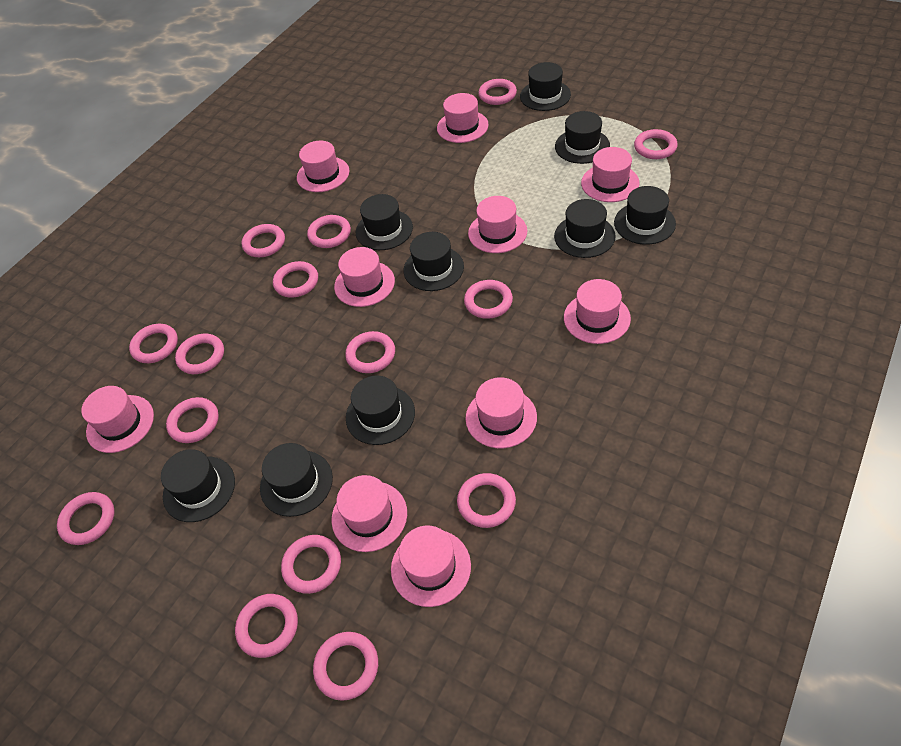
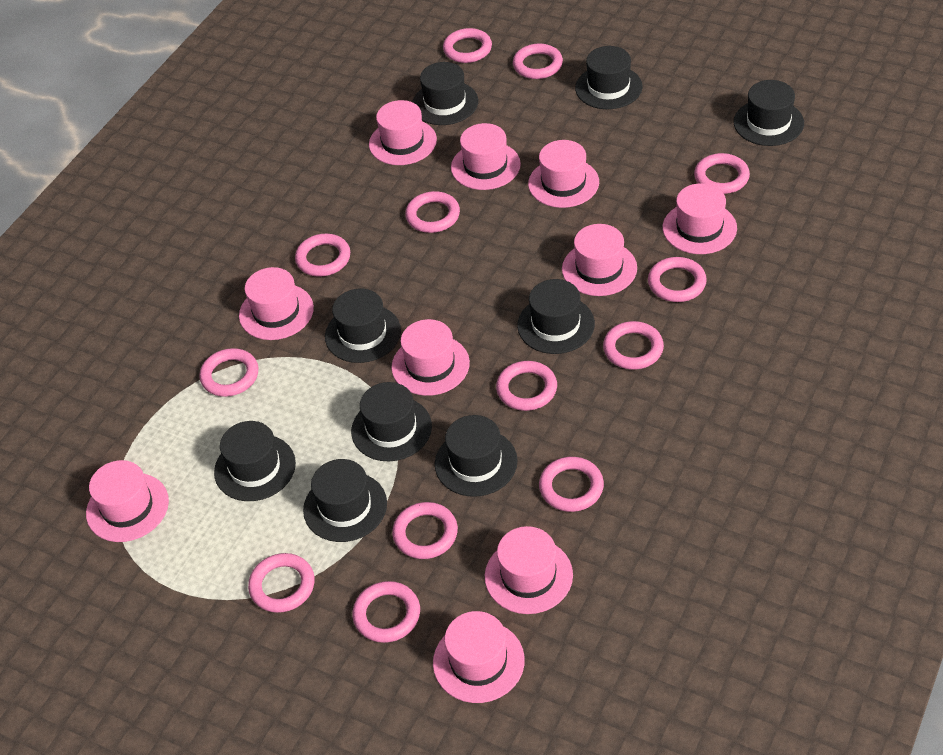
pink ring: [57,492,115,545] [129,324,178,363] [166,397,219,443] [175,333,224,374] [235,594,298,658] [242,224,285,257] [273,261,318,298] [281,535,341,594] [307,215,351,248] [313,632,378,701] [345,331,395,373] [457,473,516,528] [464,280,513,319] [478,79,517,105] [634,129,678,159] = 15 -> [200,348,259,397] [248,553,315,613] [295,234,350,277] [352,581,420,643] [392,502,458,559] [405,191,460,233] [443,28,492,63] [496,361,557,411] [513,44,563,79] [539,457,604,512] [603,321,664,370] [648,257,707,302] [694,153,750,194] = 13

